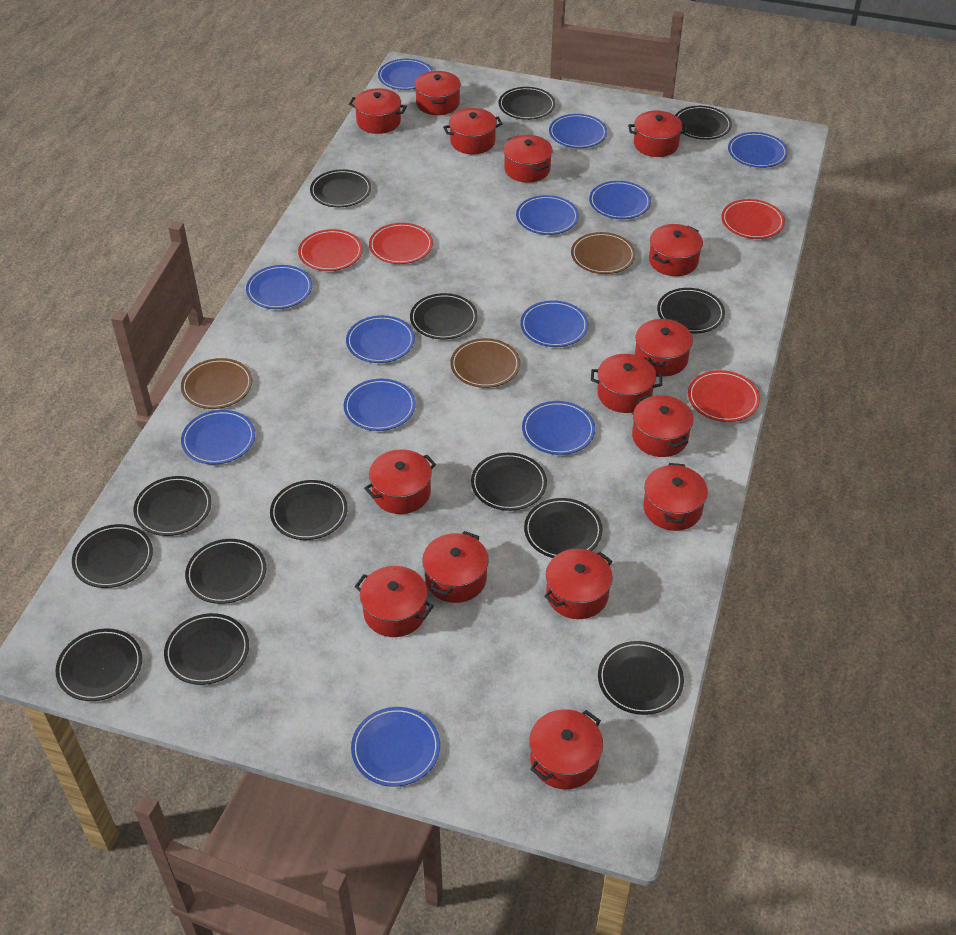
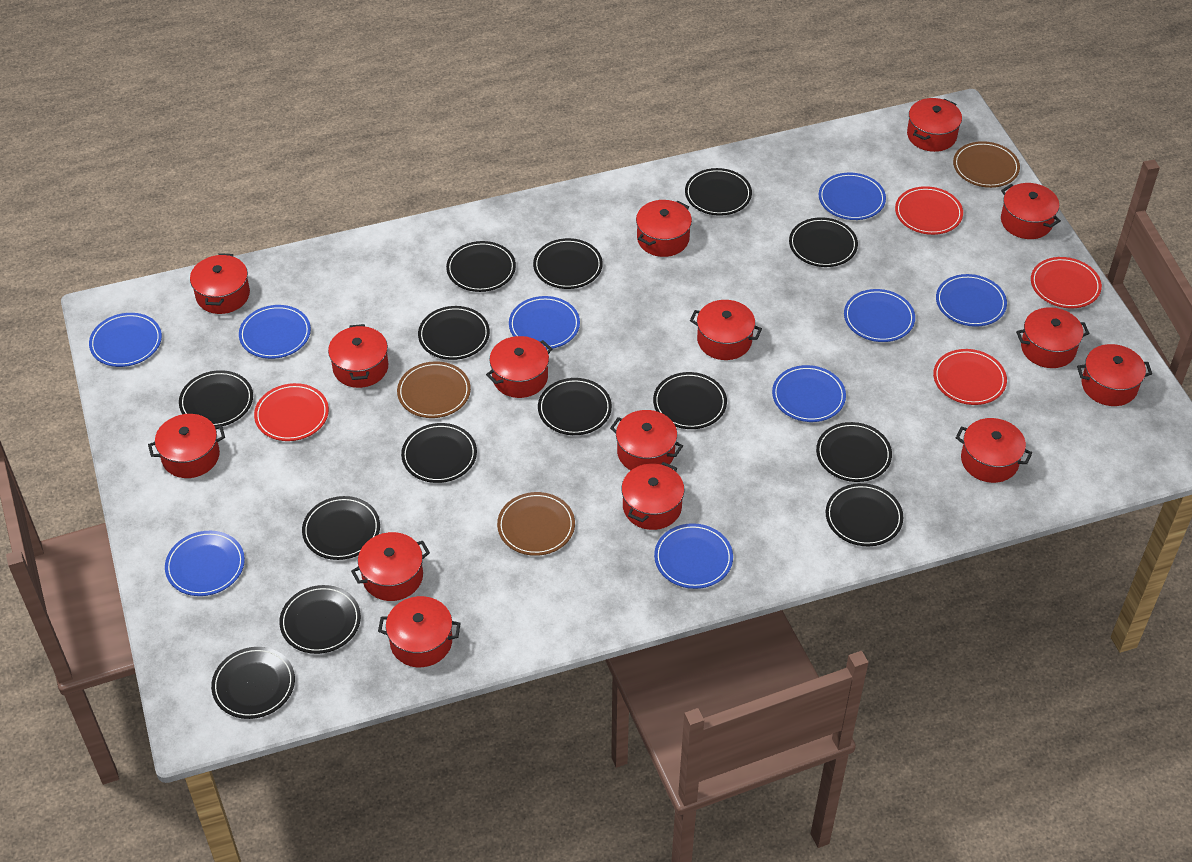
blue plate: [181,410,255,465] [246,265,312,309] [344,379,416,431] [346,315,415,363] [351,707,440,787] [378,59,433,90] [516,195,579,235] [520,300,588,347] [522,401,595,455] [549,114,607,148] [589,181,651,219] [728,132,788,168] = 12 -> [89,313,162,367] [165,531,245,596] [239,305,311,359] [509,296,580,349] [654,523,733,589] [772,365,846,422] [819,173,886,220] [844,289,915,342] [936,274,1007,327] = 9

